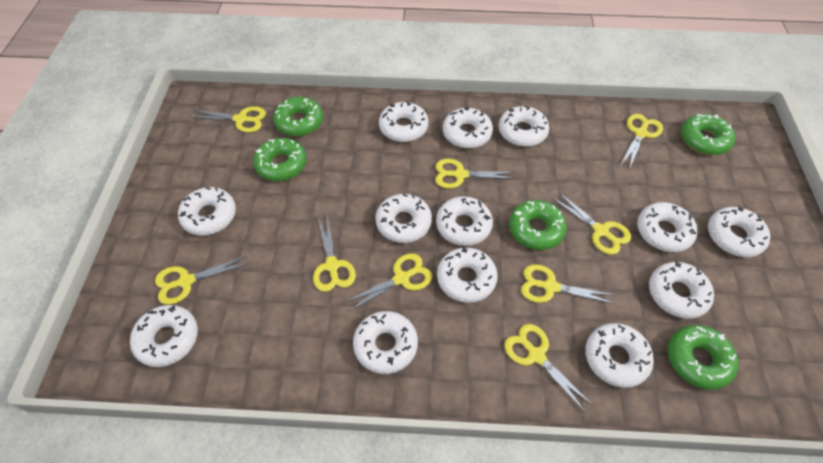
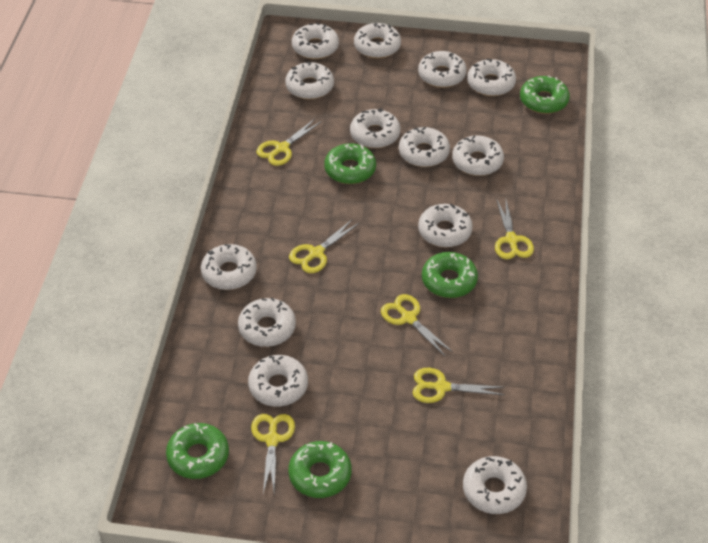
yellow scissors: [155,256,249,305] [191,106,266,132] [313,215,356,292] [343,253,433,312] [435,159,517,189] [505,324,593,412] [521,264,616,304] [552,192,631,255] [621,114,663,169] = 9 -> [251,414,295,494] [257,119,322,166] [289,220,359,273] [381,294,453,356] [413,368,505,403] [495,200,534,259] = 6

